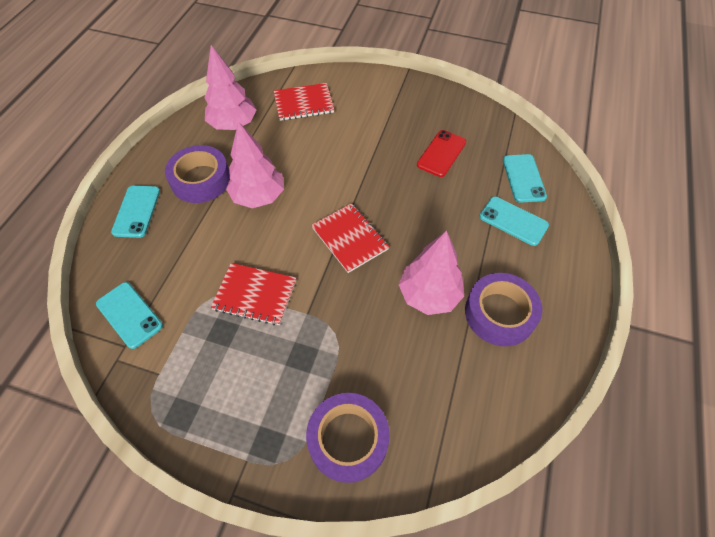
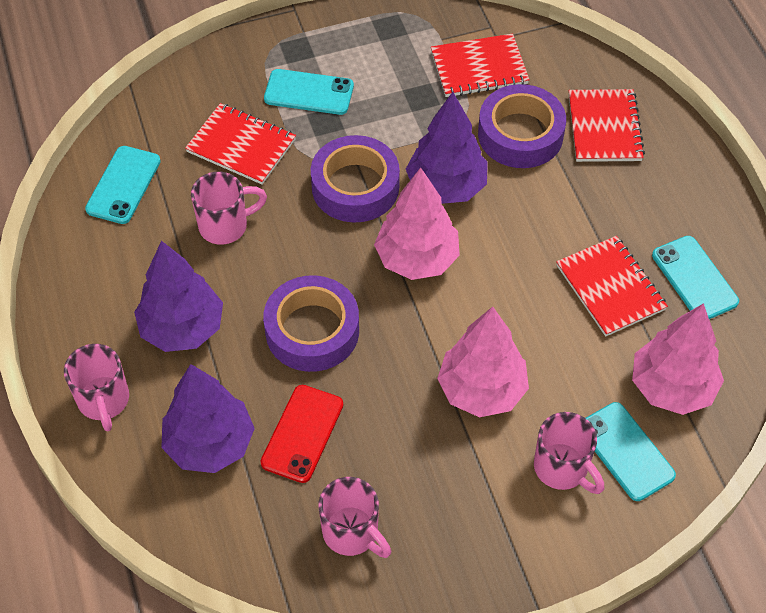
pink mug: none = 0 -> [64,344,129,431] [191,172,267,245] [319,477,391,558] [534,412,604,494] = 4
purple tree: none = 0 -> [134,241,223,352] [161,364,255,473] [406,92,488,204] = 3
red notebook: [211,263,296,325] [274,83,334,121] [311,203,389,273] = 3 -> [185,103,296,184] [431,34,530,97] [556,236,668,337] [569,89,645,162] = 4

